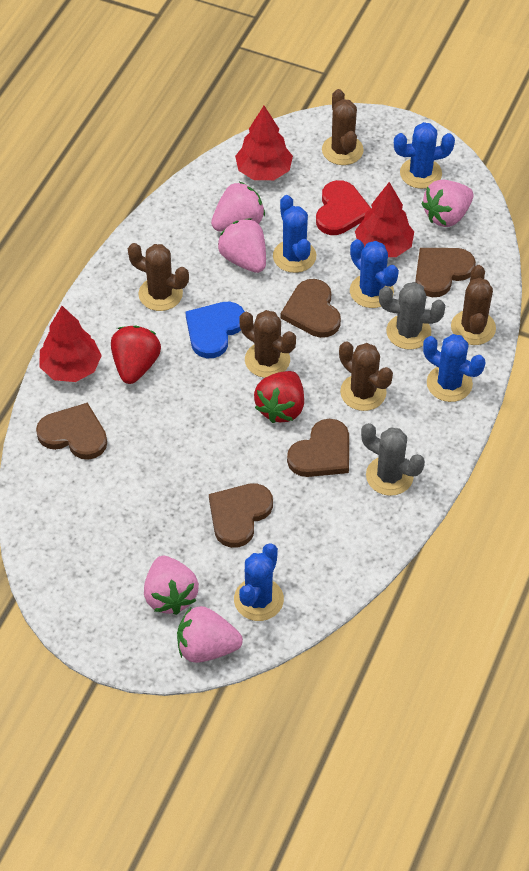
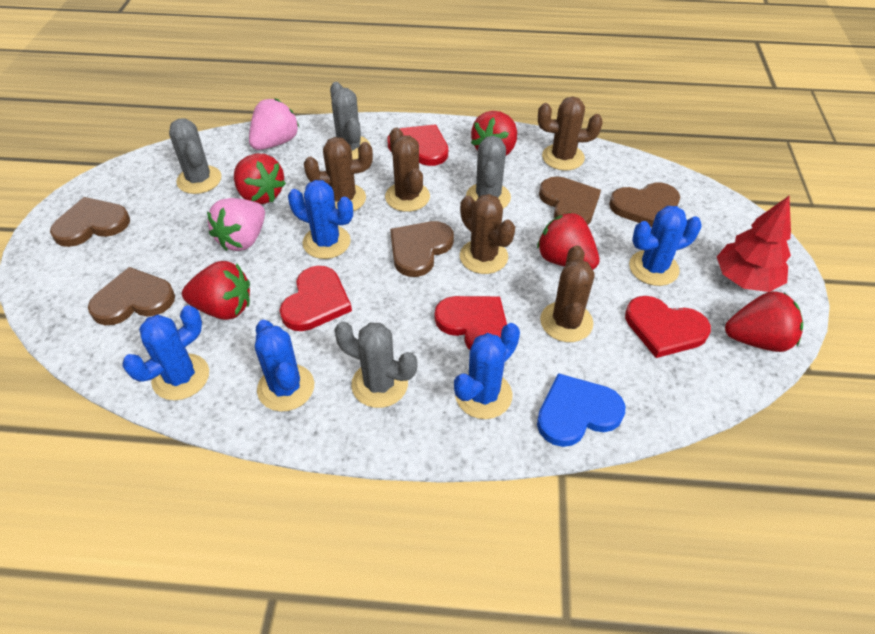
grey cactus: [361,423,425,496] [379,282,445,349] = 2 -> [169,118,221,194] [330,82,371,160] [334,322,417,408] [466,136,511,209] = 4
pink strawberry: [144,556,199,615] [177,606,243,663] [211,182,265,232] [218,218,266,273] [421,180,473,227] = 5 -> [207,198,265,251] [249,98,299,150] = 2
red heart: [316,180,371,235] = 1 -> [280,266,352,331] [388,125,448,166] [435,296,507,350] [625,296,711,358] = 4
red strawberry: [111,326,161,384] [254,371,304,423] = 2 -> [182,261,250,320] [234,154,286,204] [471,111,517,155] [537,212,600,270] [725,291,803,352] = 5
red tree: [40,306,102,382] [235,106,293,180] [355,182,414,257] = 3 -> [717,196,791,292] = 1

